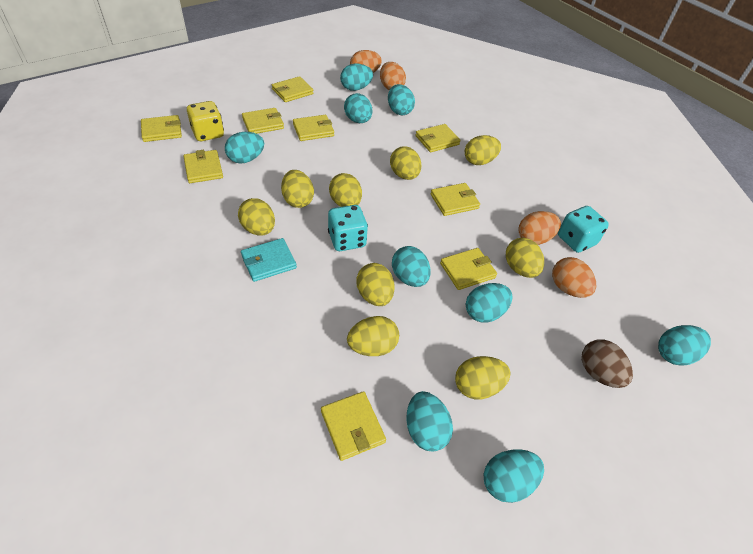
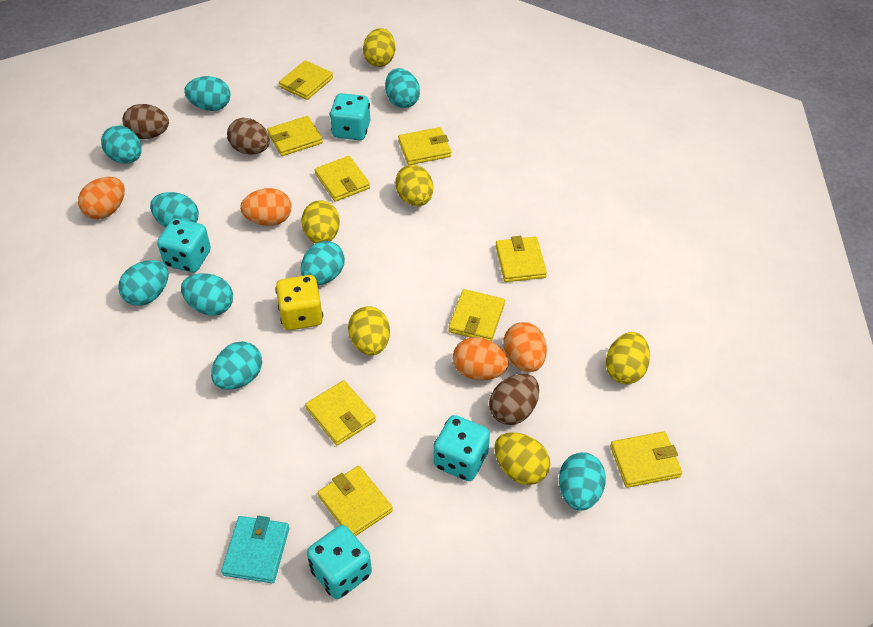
brown egg: [581,339,633,388] = 1 -> [123,104,169,139] [227,118,270,155] [489,374,539,425] = 3
turquoise dice: [328,205,368,251] [558,206,609,253] = 2 -> [157,218,211,273] [307,525,372,599] [330,93,370,140] [434,415,490,481] = 4
yellow egg: [238,198,275,236] [281,170,314,208] [329,173,362,207] [347,316,399,356] [356,263,395,306] [390,146,422,180] [455,356,511,399] [465,135,501,165] [506,238,544,278] = 9 -> [302,200,340,243] [348,306,390,356] [363,28,395,67] [395,164,433,206] [494,432,550,485] [606,332,650,384] = 6

